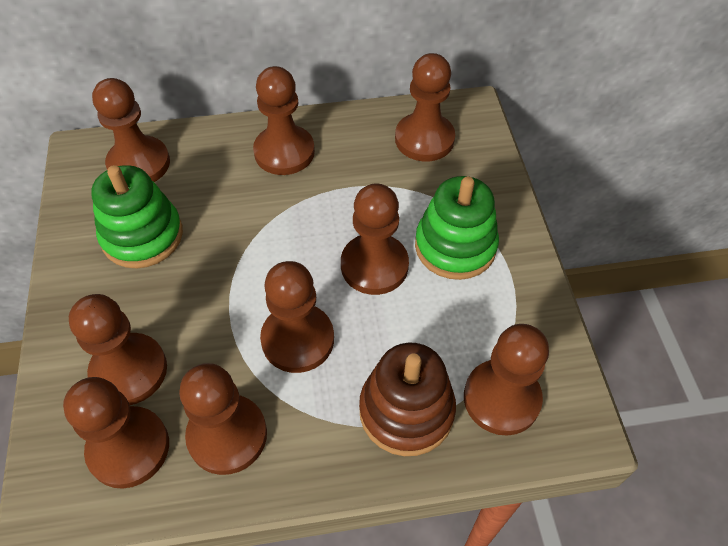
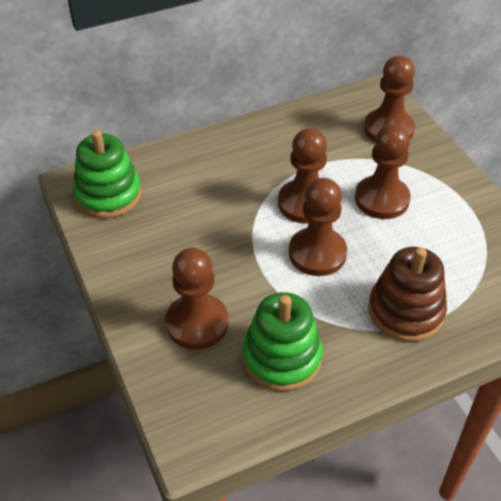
brown pawn: [63,377,169,489] [69,294,167,405] [92,78,170,182] [179,363,267,475] [253,66,315,175] [260,261,334,373] [341,183,409,295] [395,53,455,161] [464,324,549,436] = 9 -> [165,248,228,350] [278,128,327,224] [289,178,347,276] [355,124,411,219] [364,56,415,142] = 5

